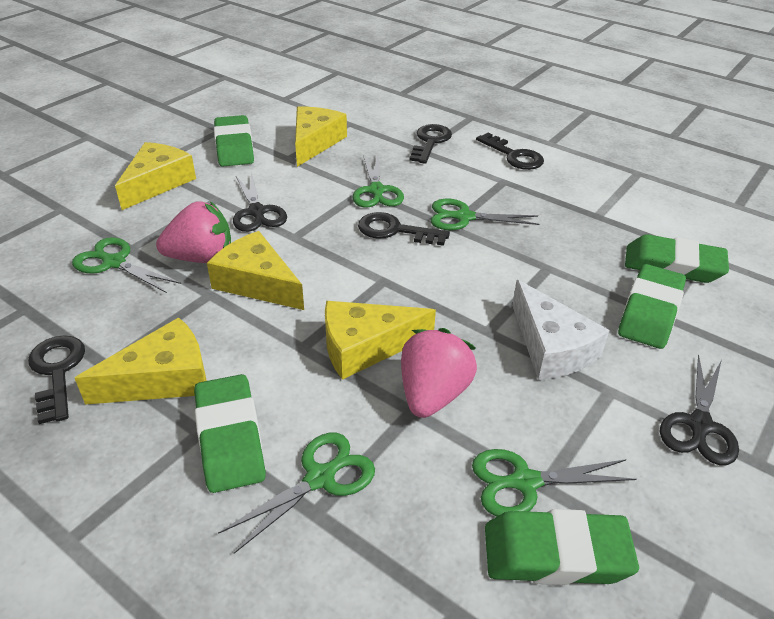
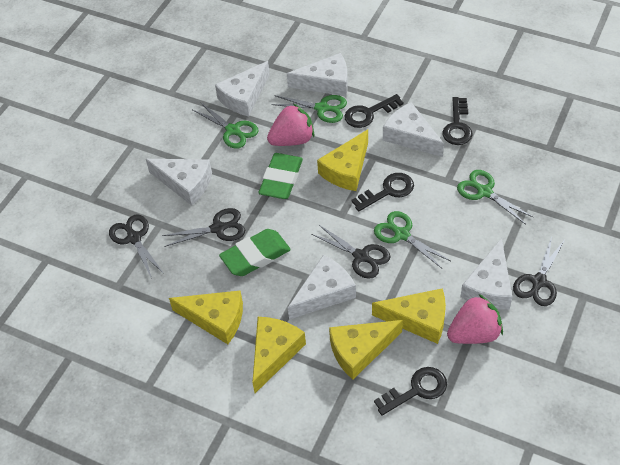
black scissors: [233,172,287,232] [660,354,739,465] = 2 -> [109,214,164,279] [162,208,245,247] [311,225,391,279] [513,237,565,306] = 4
green eraser: [194,374,266,493] [214,115,254,167] [485,509,639,585] [618,264,686,349] [625,234,729,283] = 5 -> [219,229,291,276] [259,153,303,199] = 2
green scissors: [72,237,181,293] [218,433,375,554] [352,155,404,208] [431,199,540,230] [472,449,636,516] = 5 -> [193,102,258,149] [271,95,347,123] [374,211,450,268] [457,170,534,225] = 4
white cheese: [512,280,609,380] = 1 -> [146,159,212,205] [215,61,270,117] [287,53,348,96] [288,255,356,320] [383,102,444,157] [461,238,512,310] = 6

